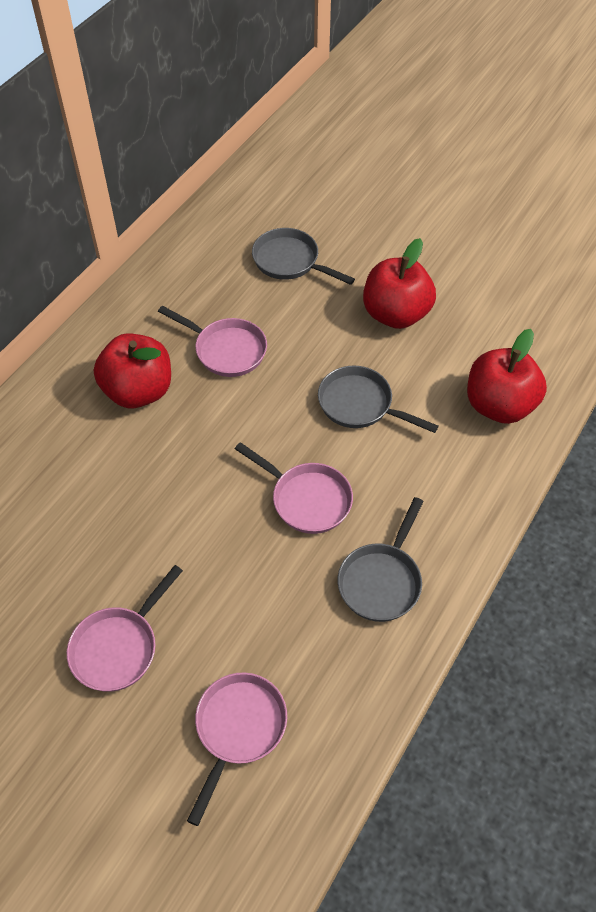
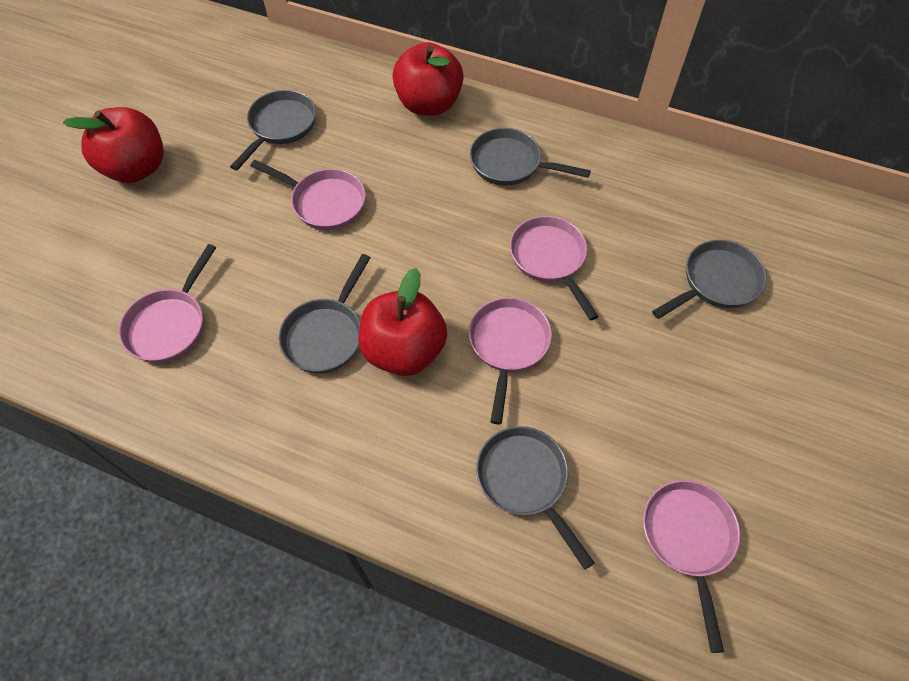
grey pan: [252,228,355,285] [318,366,439,433] [338,497,424,622] = 3 -> [230,90,316,171] [278,254,370,373] [470,128,591,186] [476,426,594,570] [652,240,767,319] = 5
pink pan: [67,565,183,692] [158,305,267,377] [187,672,287,826] [235,442,353,534] = 4 -> [119,244,217,363] [250,160,366,230] [469,297,552,424] [510,216,599,321] [643,480,740,653] = 5

